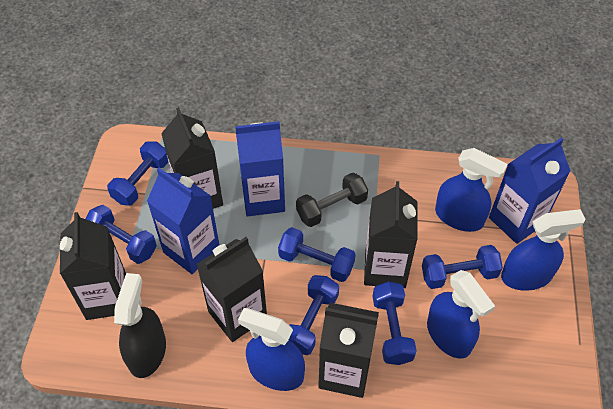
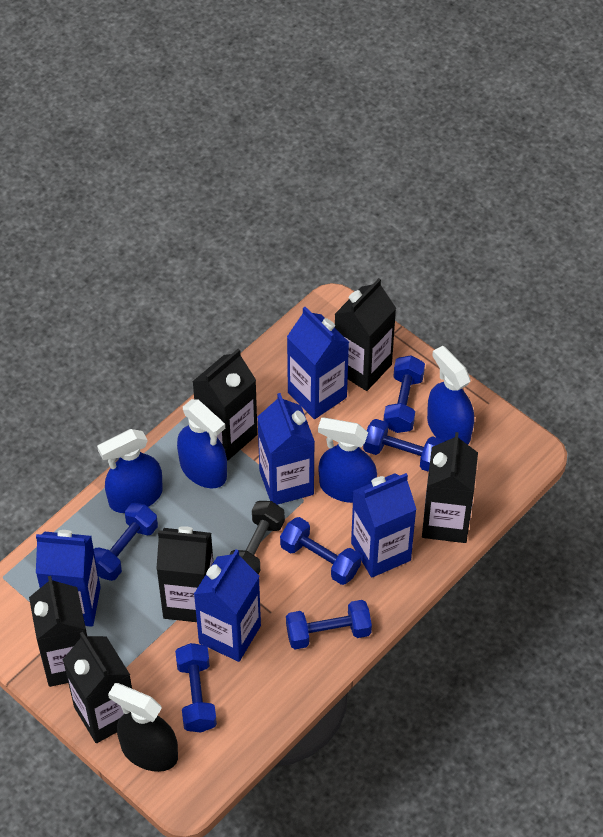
black carton: [60,212,126,320] [161,107,223,209] [196,237,267,342] [318,303,379,398] [364,181,417,288] = 5 -> [29,576,87,687] [63,632,132,743] [156,526,213,622] [192,349,258,461] [335,278,396,391] [422,432,478,543] = 6
blue carton: [147,168,219,274] [235,121,285,216] [489,137,570,244] = 3 -> [36,530,101,627] [194,549,261,662] [257,393,315,505] [287,307,349,419] [351,473,417,578] = 5

